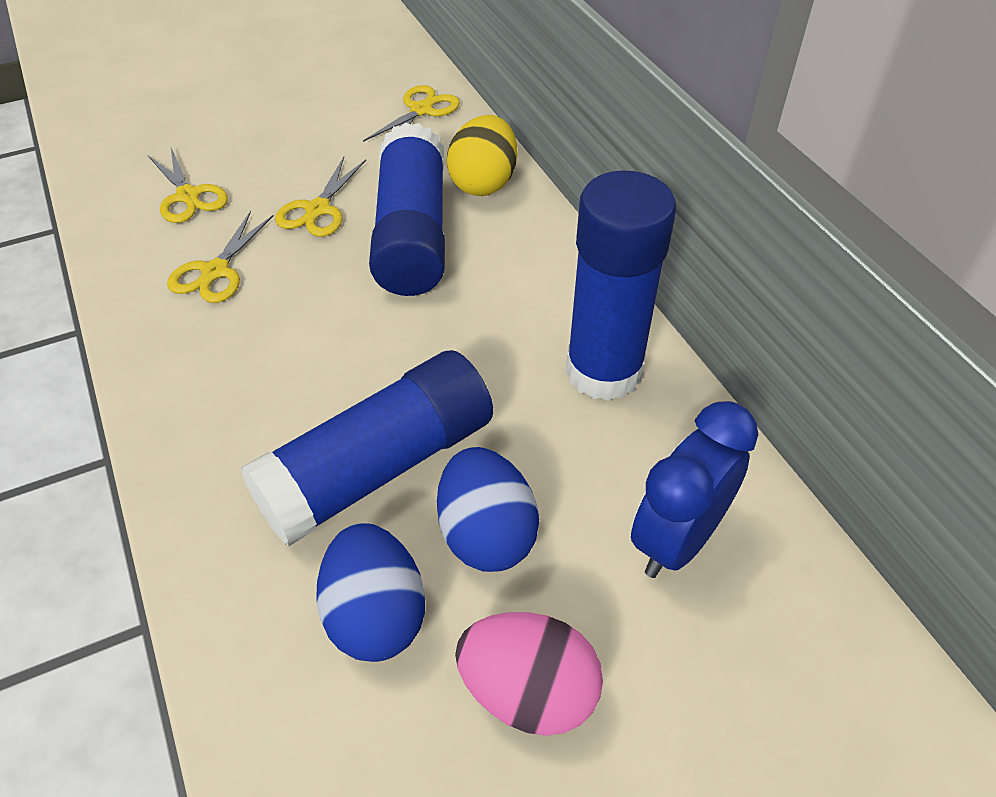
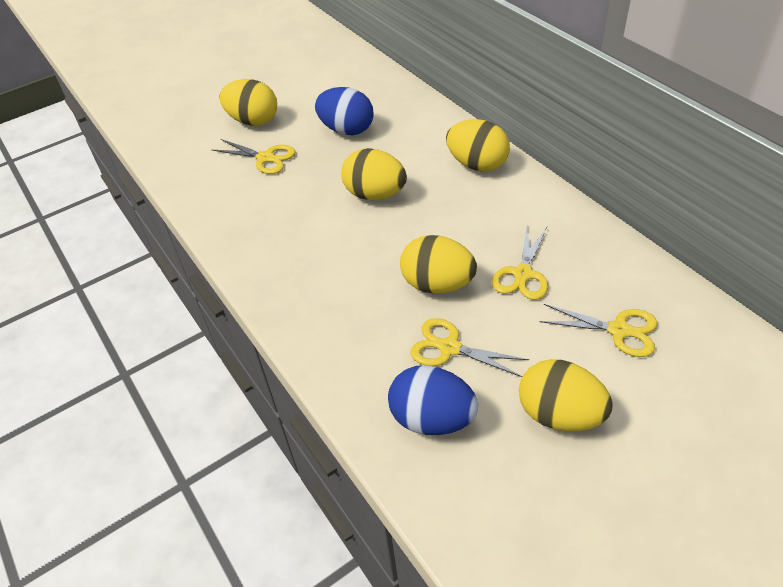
blue clock: [631,401,758,578] = 1 -> none = 0
blue glue stick: [240,350,493,546] [369,122,445,296] [566,170,676,401] = 3 -> none = 0
pink egg: [455,612,603,736] = 1 -> none = 0
yellow egg: [447,115,517,196] = 1 -> [220,79,277,126] [341,148,407,200] [400,235,477,294] [446,119,510,172] [519,359,613,431] = 5

